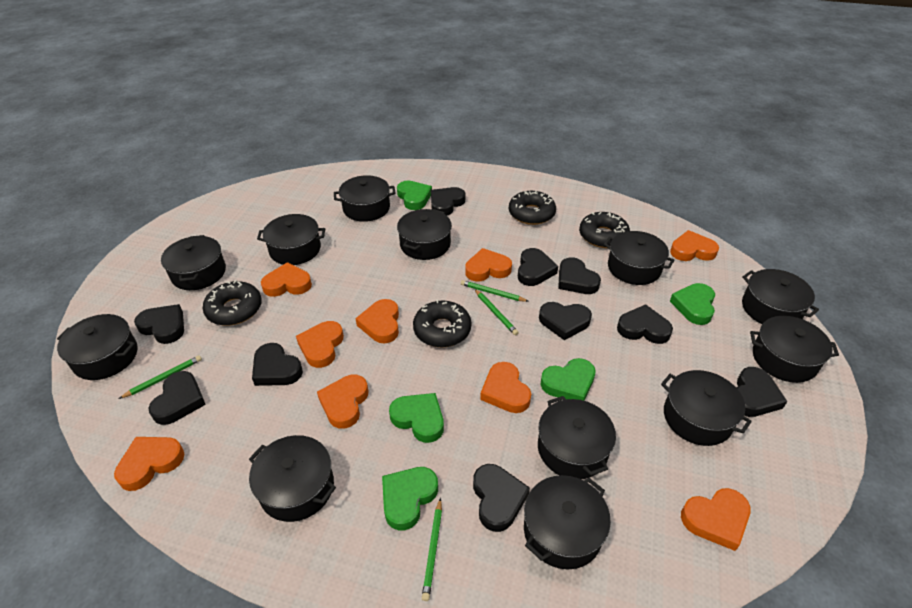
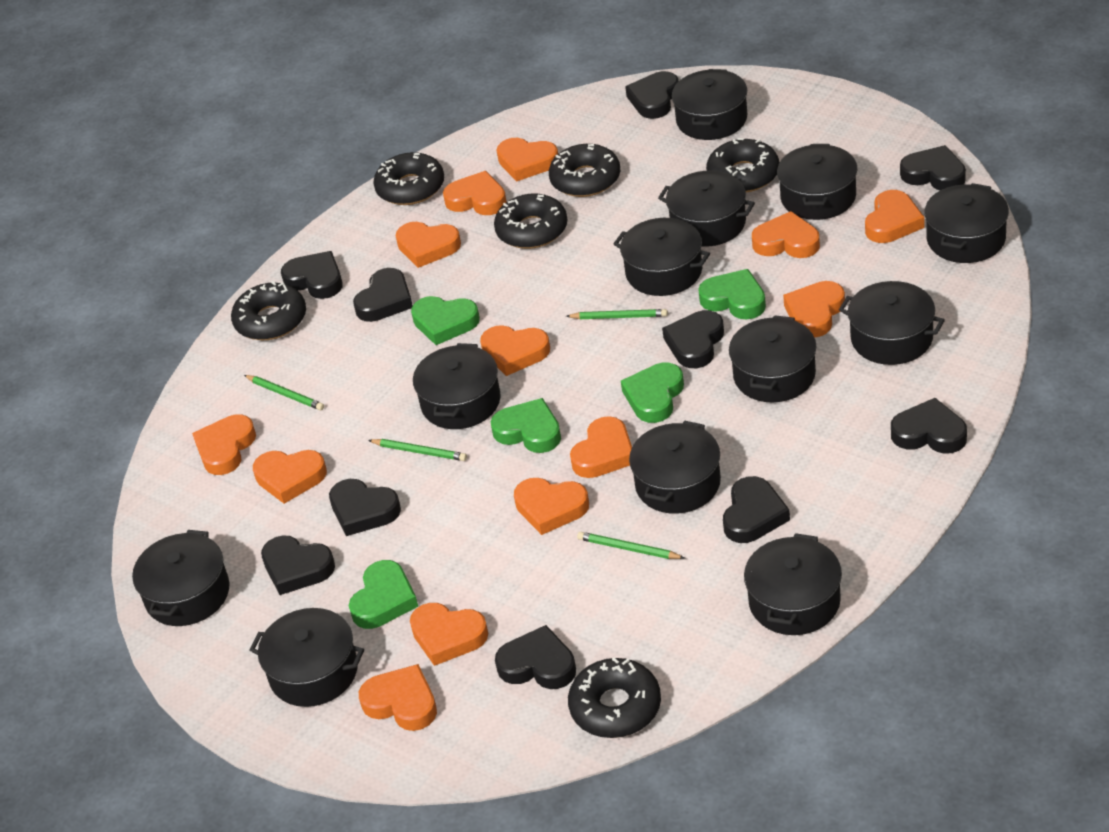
black donut: [203,280,262,326] [413,299,472,348] [509,191,556,225] [579,212,630,248] = 4 -> [231,281,306,340] [373,152,444,205] [494,193,567,249] [549,144,620,197] [568,658,661,738] [706,138,779,192] = 6
orange heart: [114,437,185,491] [261,262,312,297] [296,321,344,368] [317,375,368,429] [356,299,399,343] [465,248,512,281] [480,362,531,413] [670,230,719,261] [681,488,751,551] = 9 -> [192,415,256,475] [253,450,327,504] [359,664,437,731] [396,222,461,268] [410,603,488,666] [443,171,507,215] [480,325,550,376] [497,138,558,182] [514,478,589,535] [570,416,632,478] [752,211,820,258] [783,281,845,337] [865,190,924,243] = 13

